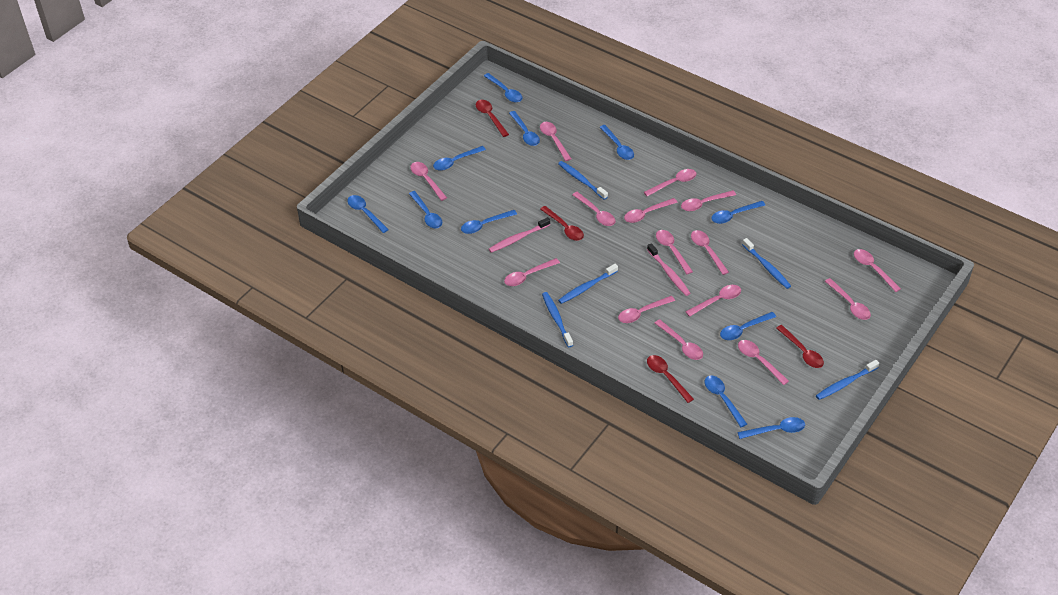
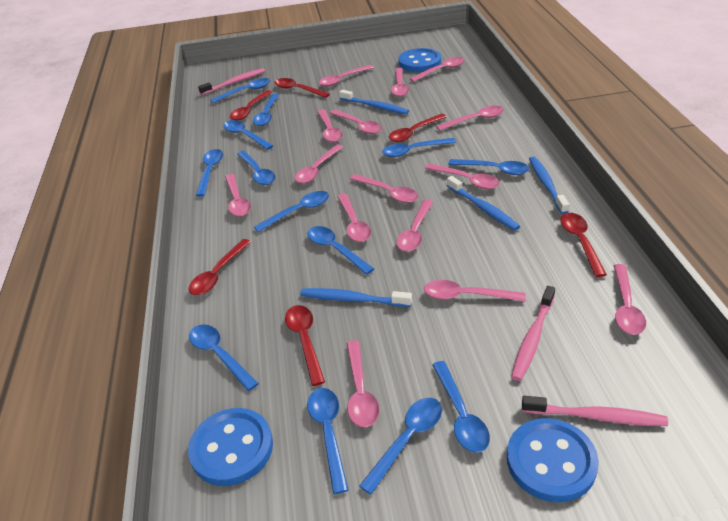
blue button: none = 0 -> [188,408,273,486] [398,48,441,72] [507,418,599,502] = 3
blue spoon: [347,195,389,233] [409,191,442,228] [433,146,486,171] [461,210,517,234] [484,73,522,102] [509,111,540,146] [600,125,634,160] [704,375,747,427] [711,201,765,224] [720,312,776,340] [738,417,805,439] = 11 -> [189,324,259,391] [195,149,223,197] [210,78,270,103] [223,120,273,150] [237,151,276,185] [253,94,279,126] [254,191,329,232] [307,226,374,275] [307,388,349,494] [359,398,442,494] [382,138,456,157] [432,361,490,453] [448,159,529,175] = 13
blue toothbrush: [542,292,573,347] [558,161,608,200] [558,264,618,304] [742,238,791,289] [816,360,879,400] = 5 -> [300,288,412,307] [339,90,409,114] [447,176,520,231] [529,156,569,214] = 4
pink toothbrush: [489,217,550,253] [647,243,690,296] = 2 -> [198,68,265,95] [511,286,555,381] [522,396,668,426] = 3
red spoon: [476,100,509,137] [540,206,584,241] [647,355,694,403] [776,325,824,368] = 4 -> [189,239,251,295] [230,90,272,121] [275,78,330,98] [285,305,325,386] [389,114,447,142] [560,213,607,277] = 6

